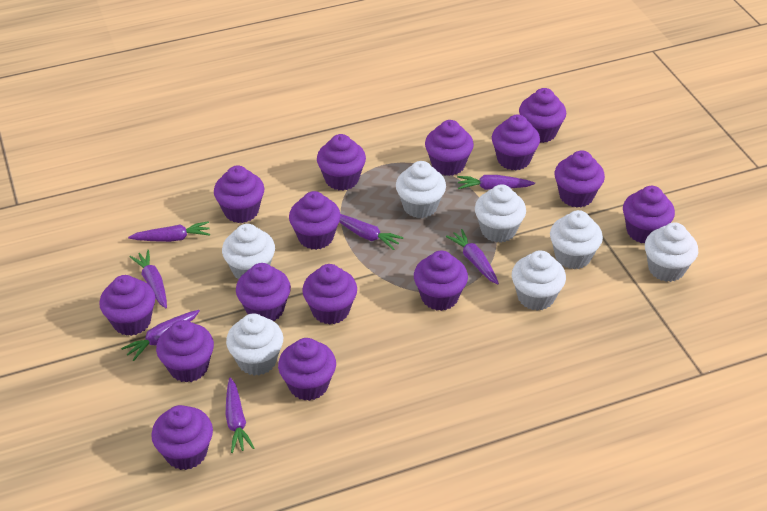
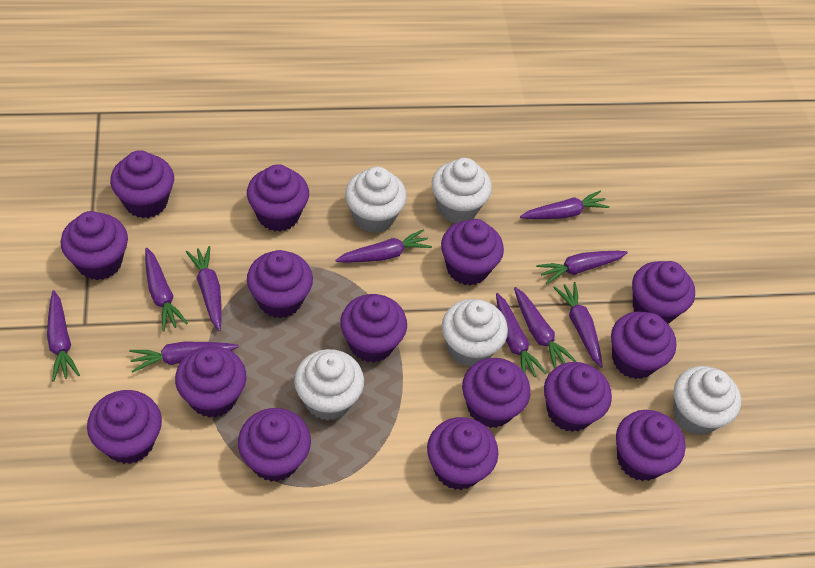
purple carrot: [121,310,200,361] [128,221,210,242] [129,250,167,308] [225,377,254,453] [339,214,404,250] [446,229,499,285] [457,175,535,190] = 7 -> [47,290,80,382] [129,342,239,373] [145,248,188,331] [186,246,221,331] [335,229,432,263] [496,293,546,377] [514,287,576,369] [520,190,610,219] [537,251,628,284] [553,282,603,368] = 10
white cupcake: [222,224,275,280] [226,314,283,376] [396,161,446,218] [475,184,526,243] [512,250,566,311] [550,210,603,269] [645,223,698,282] = 7 -> [294,349,364,421] [345,167,407,233] [432,158,492,223] [442,299,508,367] [673,366,741,435] = 5

